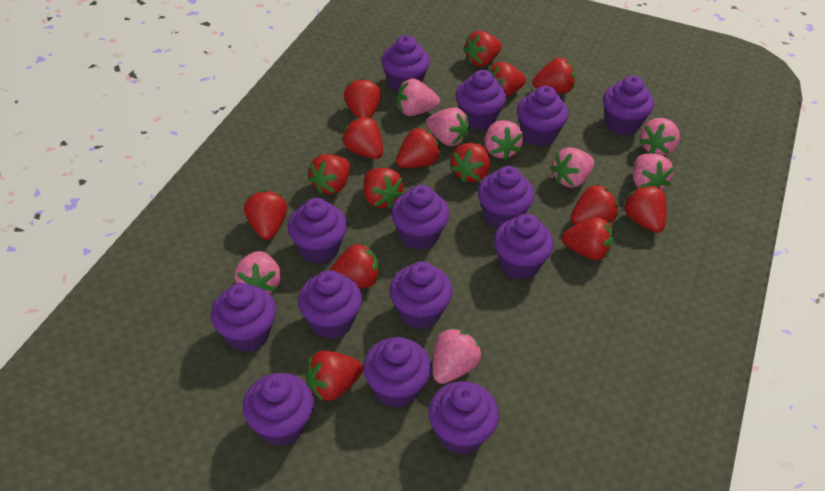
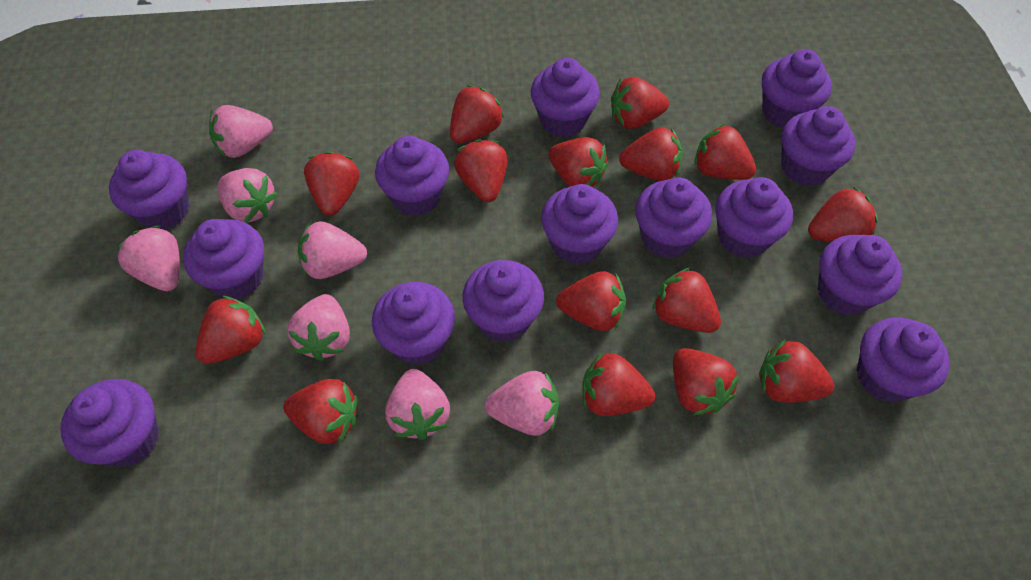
pink strawberry: [234,251,281,293] [397,78,440,116] [426,107,470,146] [433,328,481,384] [485,120,524,160] [550,147,594,188] [633,153,674,190] [640,118,680,156] = 8 -> [116,226,180,291] [209,105,273,158] [218,168,277,223] [287,294,350,361] [298,221,367,279] [385,369,450,440] [485,371,559,436] = 7

